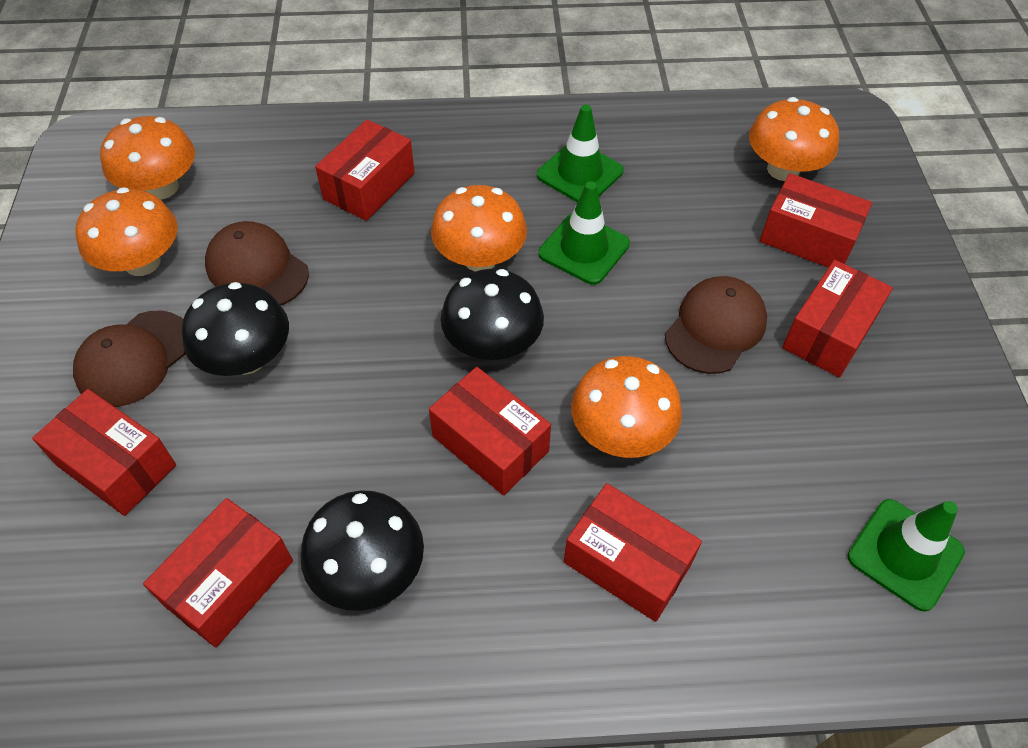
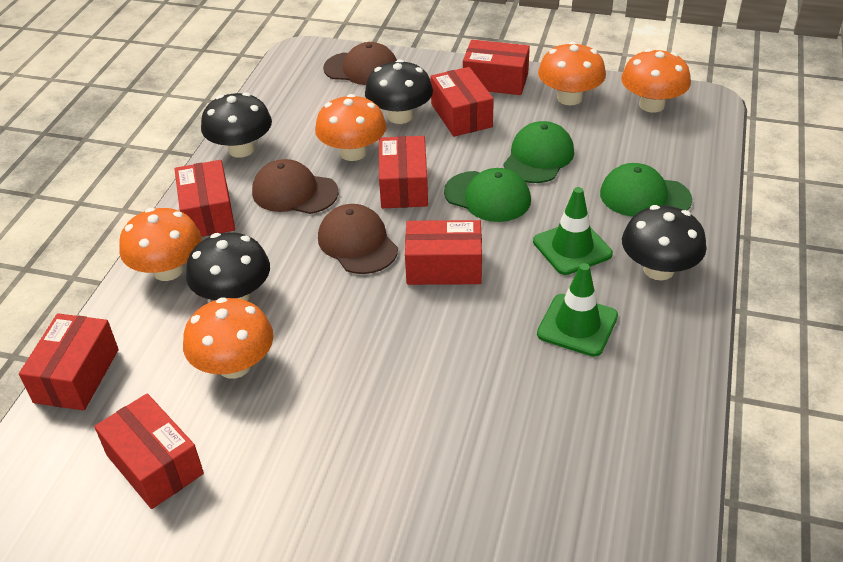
black mushroom: [182,282,289,376] [301,490,424,611] [441,269,544,360] = 3 -> [186,232,270,301] [201,92,272,158] [365,59,433,124] [622,205,707,281] = 4
green cap: none = 0 -> [444,168,531,222] [503,121,574,183] [600,163,692,217] = 3
green traffic cone: [537,105,624,203] [538,181,630,285] [847,499,965,612] = 3 -> [533,187,613,275] [537,263,618,357] = 2

